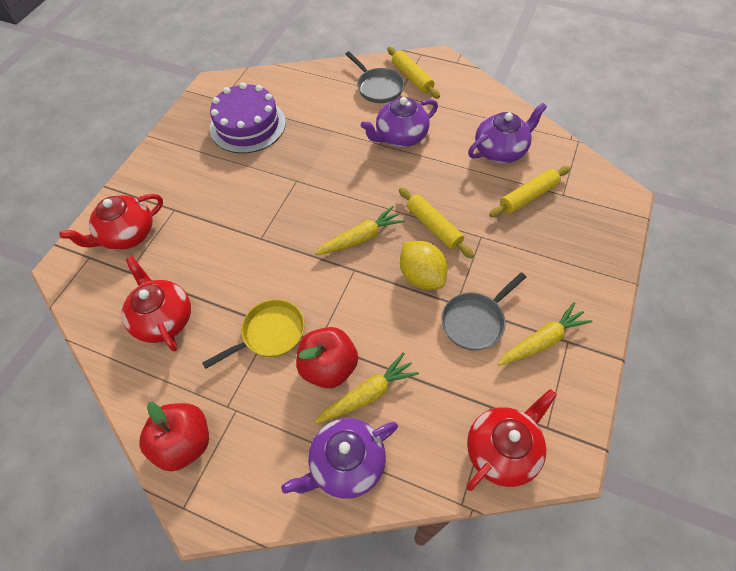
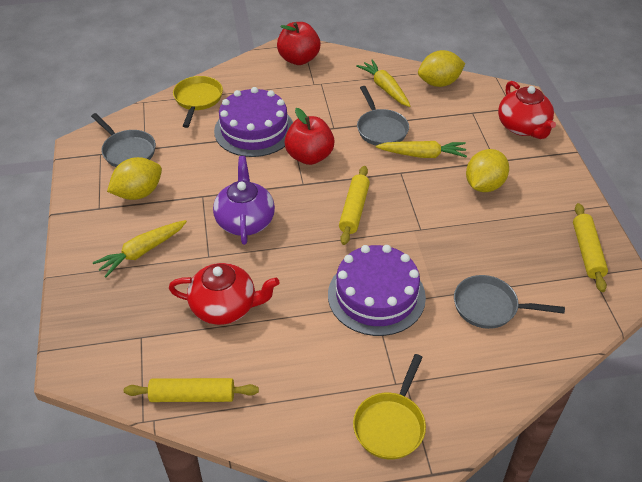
grey pan: [346,51,404,103] [441,272,526,350] = 2 -> [91,113,156,167] [357,86,409,145] [454,275,565,329] = 3
purple cake: [210,83,286,153] = 1 -> [214,87,293,157] [328,245,426,336] = 2
purple teapot: [281,418,398,499] [361,97,438,147] [468,103,547,163] = 3 -> [213,156,275,245] = 1
red teapot: [59,194,163,250] [122,256,191,351] [466,389,557,491] = 3 -> [169,263,280,325] [498,81,556,139] = 2
yellow lemon: [400,241,447,290] = 1 -> [107,157,162,200] [418,50,466,87] [466,149,509,192] = 3
yellow pan: [202,299,305,369] = 1 -> [173,76,223,128] [353,354,426,460] = 2

